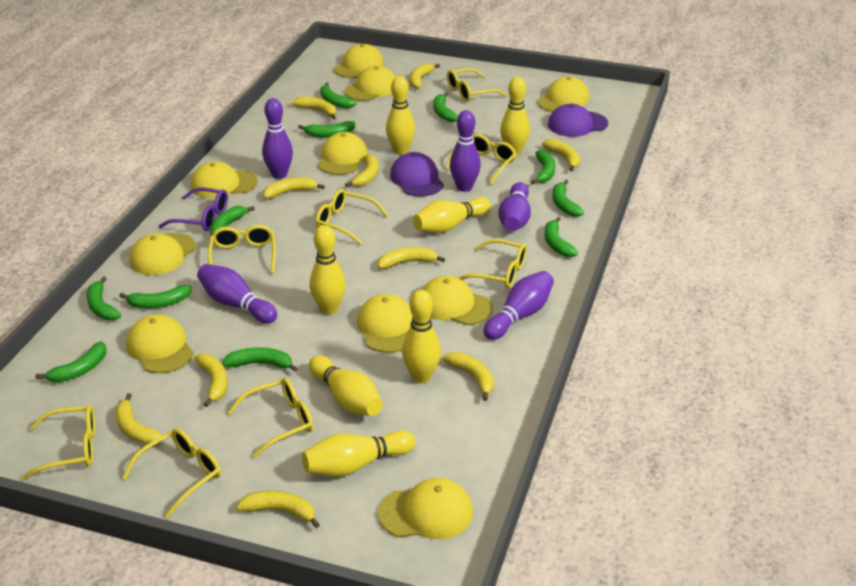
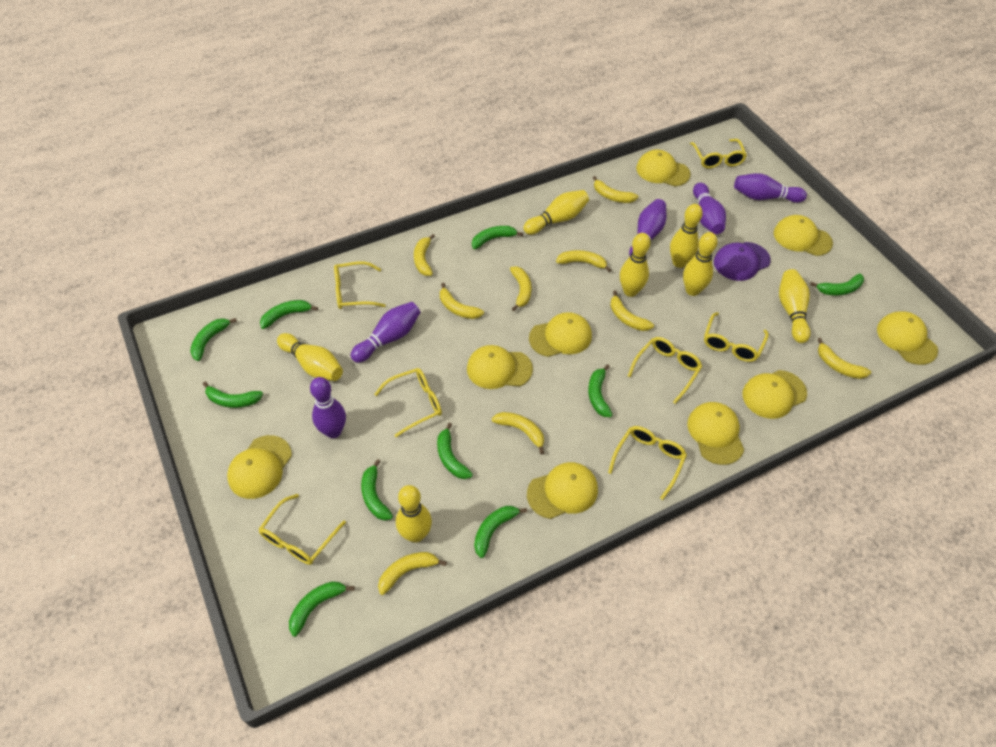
green banana: [35,342,106,382] [87,276,121,320] [119,285,191,308] [210,206,255,235] [222,347,298,372] [298,121,355,138] [320,82,356,109] [433,92,458,122] [531,150,555,184] [545,217,578,257] [553,180,584,217] = 11 -> [190,318,237,361] [203,381,263,408] [260,300,318,329] [289,581,355,637] [361,459,393,521] [437,423,473,479] [472,226,523,249] [474,506,527,558] [588,364,612,417] [810,274,864,296] = 10
purple cap: [390,152,444,196] [548,104,608,137] = 2 -> [714,242,771,281] = 1
purple glasses: [159,188,228,231] = 1 -> none = 0
yellow banana: [115,393,163,445] [194,354,228,407] [236,491,320,528] [263,177,325,199] [292,96,336,119] [345,154,379,187] [378,247,445,269] [410,63,440,89] [442,352,494,401] [542,139,580,171] = 10 -> [378,552,447,595] [414,234,435,276] [440,283,484,319] [492,412,544,455] [510,266,532,311] [556,250,611,272] [593,176,638,203] [610,291,654,331] [818,338,871,379] = 9
yellow cap: [126,314,194,373] [130,233,196,275] [191,161,258,198] [318,132,368,175] [334,44,384,78] [344,66,396,101] [357,294,413,353] [378,478,473,539] [422,276,493,325] [538,76,590,112] = 10 -> [227,435,292,499] [467,345,533,389] [527,462,598,519] [529,312,592,357] [636,150,691,186] [687,402,744,465] [743,370,807,419] [774,215,833,256] [877,311,938,365] = 9
yellow glasses: [22,405,95,480] [122,428,221,517] [208,225,276,274] [228,378,313,458] [315,189,388,245] [446,134,517,185] [447,68,507,102] [458,239,527,288] = 8 -> [258,494,346,565] [334,261,386,309] [374,368,442,437] [608,426,687,500] [628,337,702,404] [690,139,747,168] [704,312,769,362] = 7

